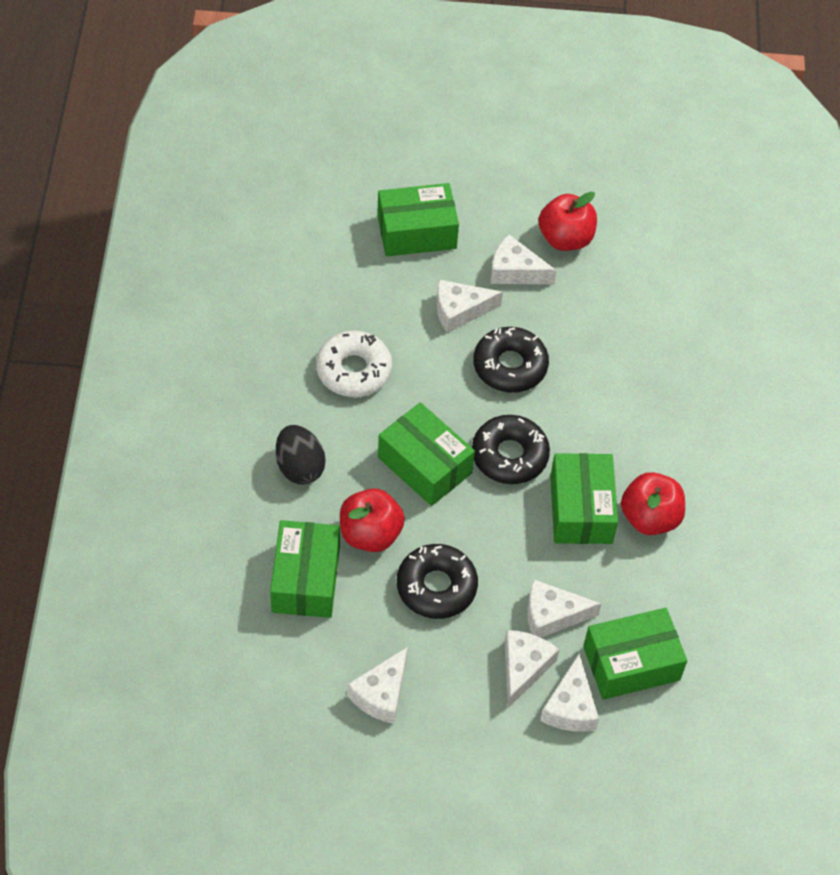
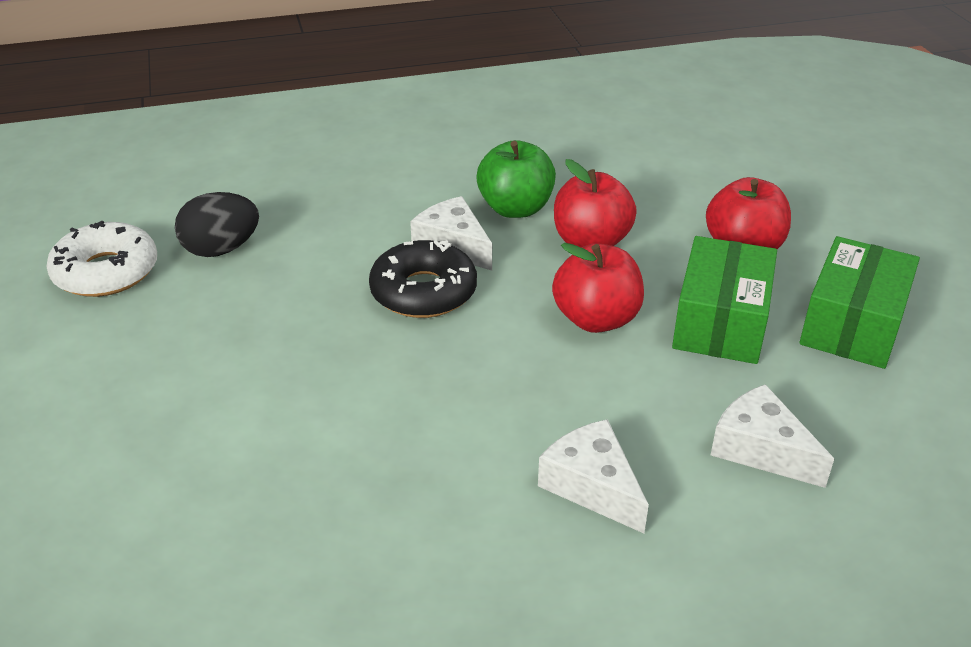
black donut: [397,544,478,619] [472,415,550,484] [473,327,549,393] = 3 -> [369,240,477,318] = 1
green apple: none = 0 -> [476,140,556,218] = 1
green box: [270,520,340,618] [377,183,459,257] [378,402,475,506] [550,453,618,544] [583,608,687,700] = 5 -> [672,236,777,364] [799,236,920,369] = 2
white cheese: [347,647,408,724] [436,280,503,333] [490,234,557,284] [505,630,559,708] [527,579,602,637] [540,653,599,732] = 6 -> [410,196,492,270] [538,419,649,533] [711,384,834,488] = 3

